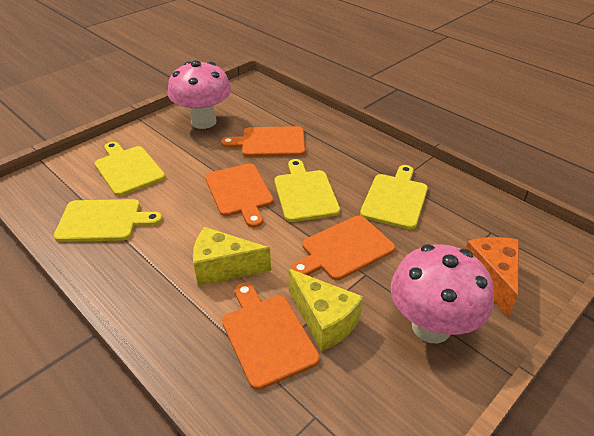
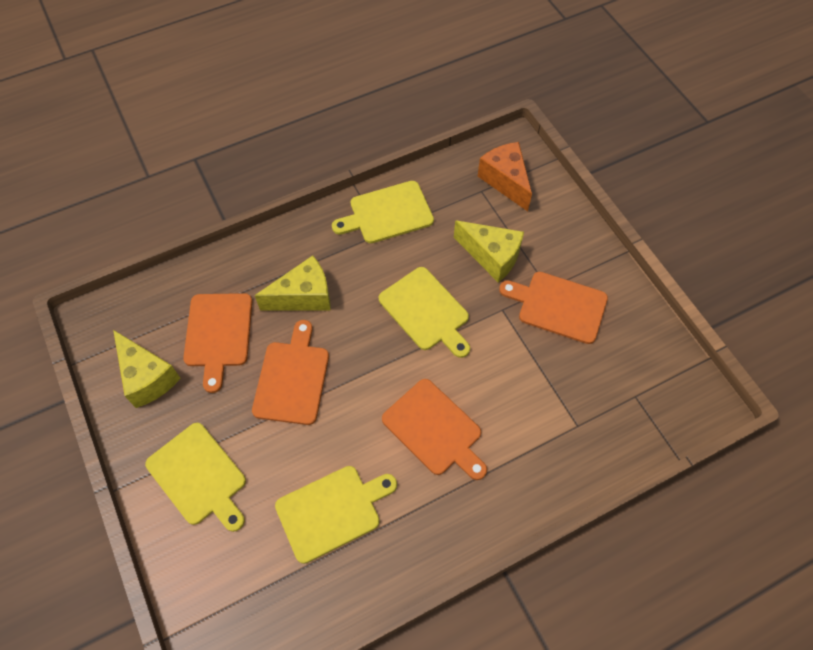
pink mushroom: [168,60,231,129] [390,244,494,344] = 2 -> none = 0
yellow cheese: [193,227,271,286] [289,269,363,352] = 2 -> [113,330,181,408] [255,256,331,311] [454,221,524,282] = 3

